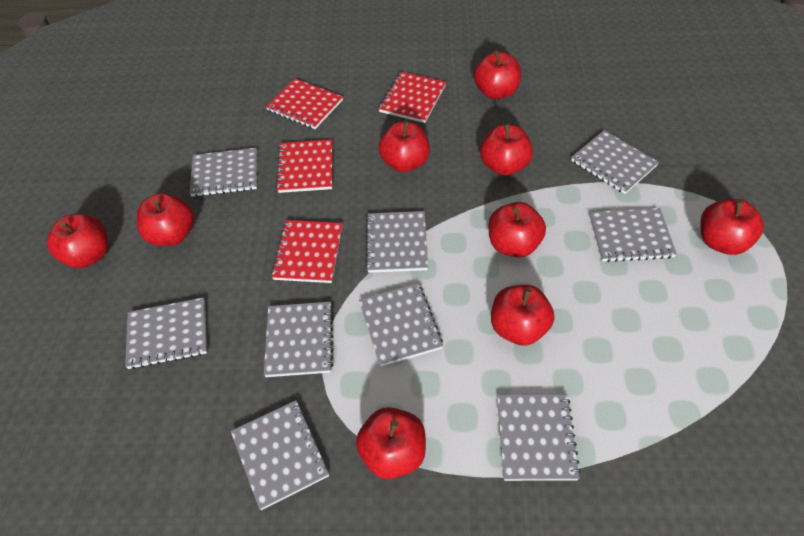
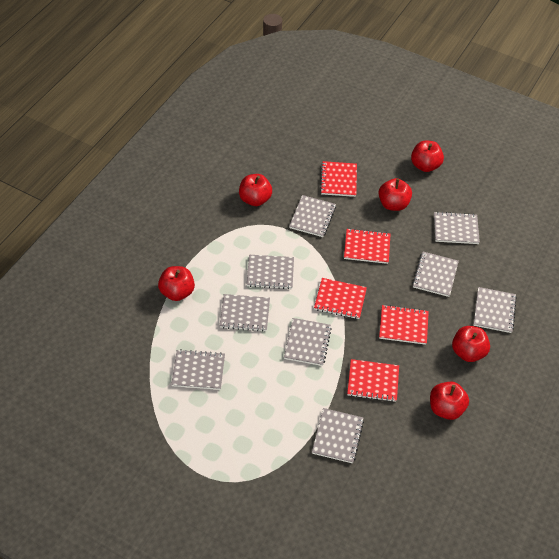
red apple: [47,214,108,268] [137,193,194,246] [356,407,426,479] [378,120,430,172] [474,50,521,99] [480,123,533,176] [489,202,546,257] [491,285,554,346] [700,199,764,255] = 9 -> [158,266,195,301] [239,174,272,206] [378,178,412,211] [411,141,444,172] [430,381,469,420] [452,326,490,362] = 6
red notebook: [266,79,343,129] [271,220,342,283] [276,139,332,193] [378,72,446,123] = 4 -> [314,278,367,319] [320,161,357,197] [344,228,391,264] [347,359,399,402] [379,305,429,345] = 5

